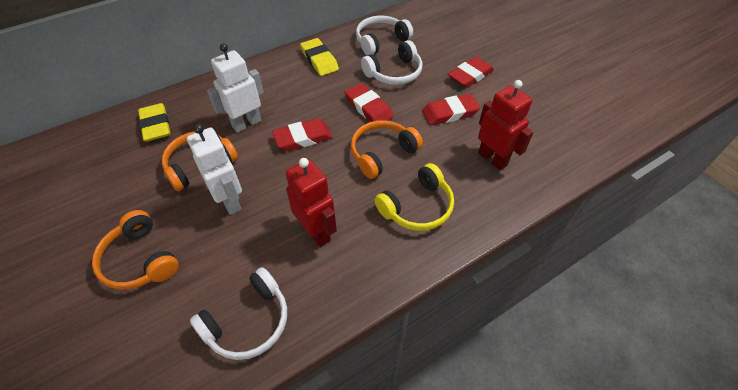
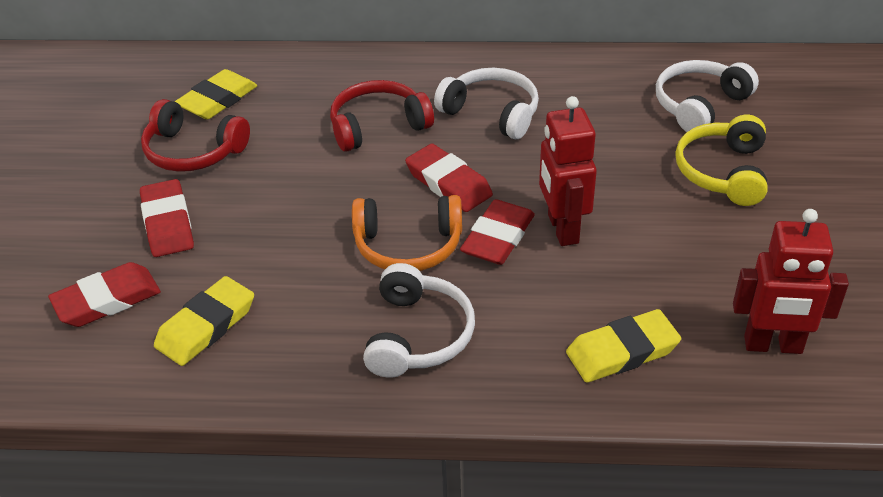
orange headphones: [92,210,179,290] [162,131,238,191] [351,120,423,179] = 3 -> [352,195,462,271] = 1
red headphones: none = 0 -> [141,99,250,172] [330,80,434,152] = 2
white robot: [187,124,242,215] [207,43,264,133] = 2 -> none = 0
yellow eraser: [138,103,171,142] [300,38,339,76] = 2 -> [154,276,254,366] [175,69,257,119] [566,309,681,383] = 3

